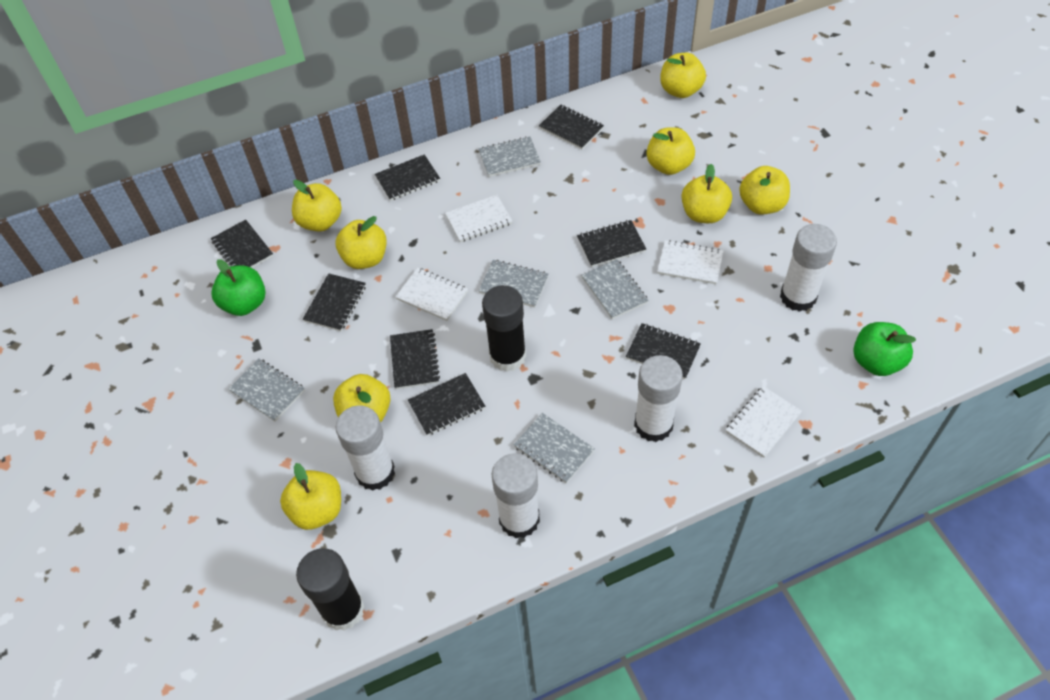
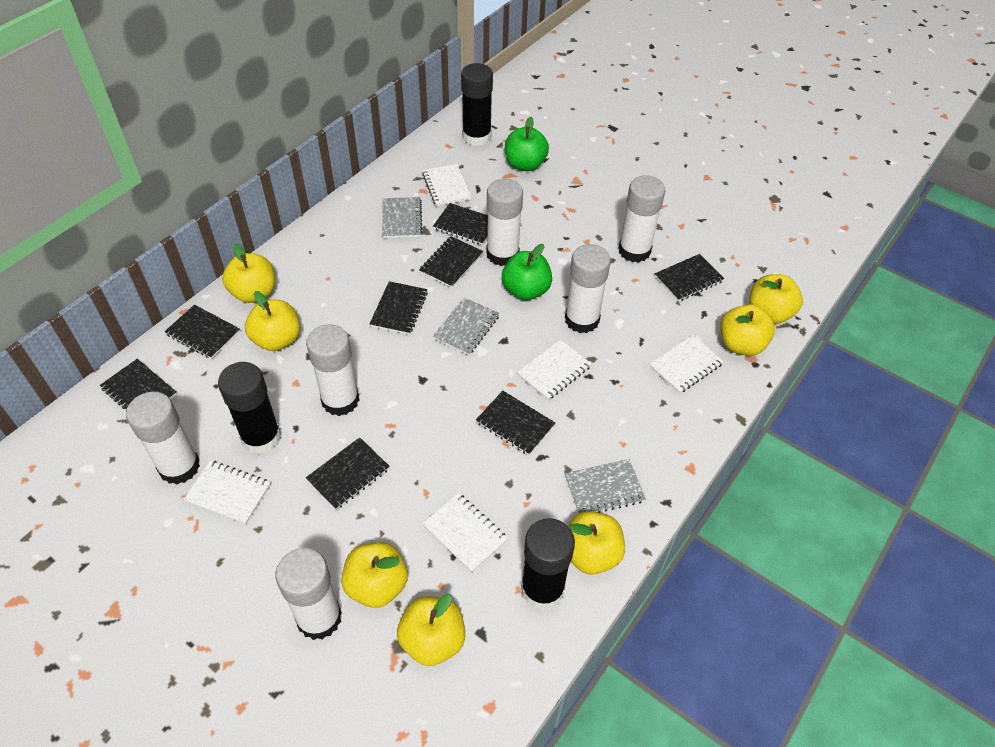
black glue stick: [296,548,365,631] [482,285,526,372] = 2 -> [218,362,281,454] [461,63,493,146] [521,518,575,610] = 3
grey notebook: [228,359,305,422] [478,136,541,177] [479,260,549,307] [514,413,595,483] [581,259,648,319] = 5 -> [382,197,422,238] [433,298,500,355] [565,459,646,513] = 3
white glue stick: [336,405,395,491] [492,453,540,538] [634,355,683,442] [780,224,837,312] = 4 -> [126,392,200,485] [275,548,342,640] [306,324,359,416] [487,179,523,266] [565,244,611,333] [619,176,666,263] = 6
white notebook: [396,268,468,321] [445,195,512,242] [657,240,723,284] [726,386,802,458] = 4 -> [183,460,271,524] [422,164,471,206] [422,493,508,572] [517,339,591,400] [649,335,724,394] = 5
yellow apple: [280,463,341,530] [292,180,342,232] [333,374,391,423] [336,216,387,269] [647,127,695,175] [660,53,706,98] [682,164,732,223] [739,166,790,215] = 8 -> [222,243,275,303] [245,291,300,351] [342,542,408,608] [397,594,465,666] [568,511,625,575] [720,304,775,356] [749,274,803,324] = 7

